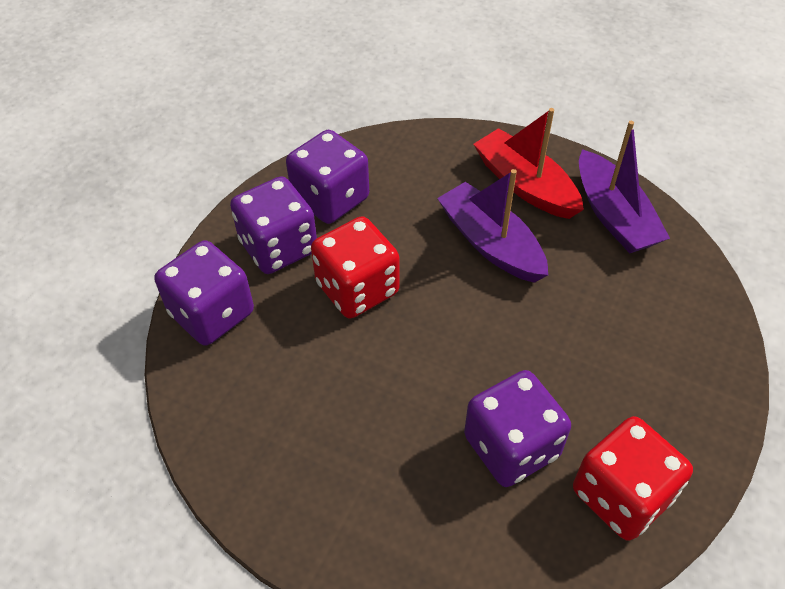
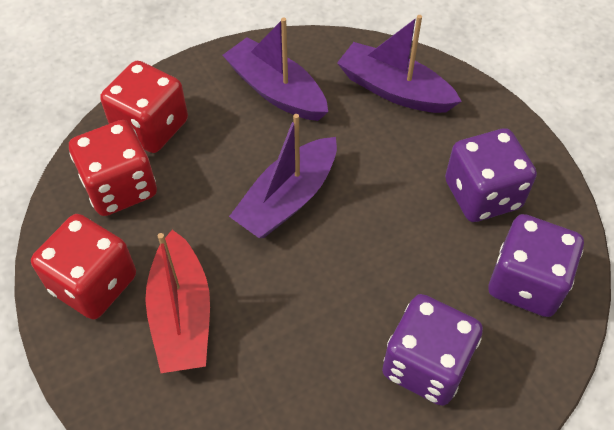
purple boat: [437,169,548,283] [579,121,670,253] = 2 -> [223,17,328,121] [229,114,337,238] [337,15,462,113] = 3
purple dice: [154,240,254,346] [230,176,317,274] [286,130,369,224] [464,370,571,487] = 4 -> [382,294,483,406] [445,128,537,222] [489,214,584,317] = 3
red dice: [311,216,400,319] [573,416,693,541] = 2 -> [31,214,136,320] [69,120,157,216] [100,61,188,153] = 3

